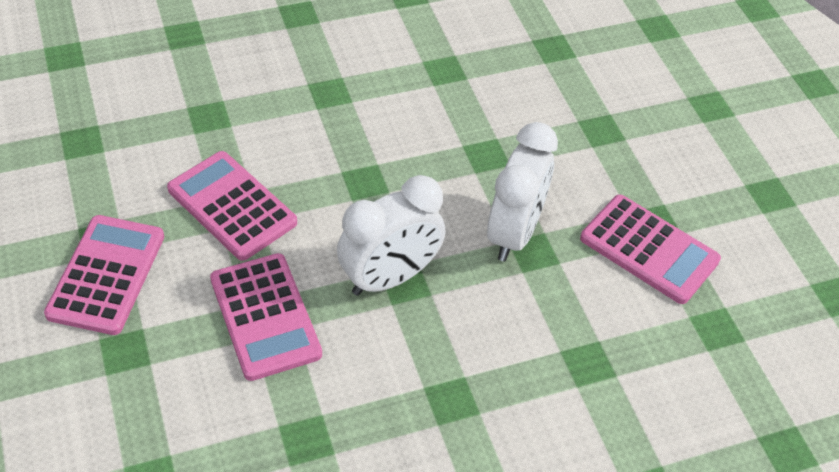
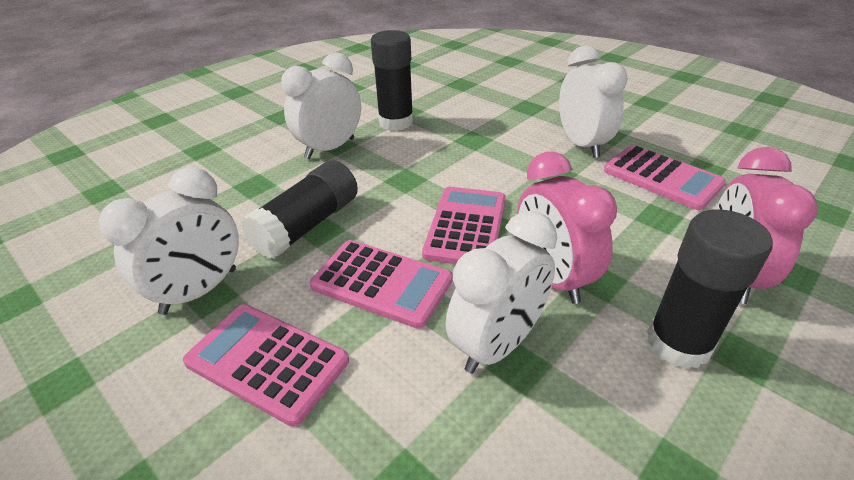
black glue stick: none = 0 -> [241,160,358,259] [371,30,414,131] [647,209,773,369] = 3
pink clock: none = 0 -> [517,152,617,304] [716,147,818,304] = 2
white clock: [337,175,445,296] [487,122,558,261] = 2 -> [99,167,239,315] [281,52,361,159] [446,211,557,374] [559,46,628,158] = 4

